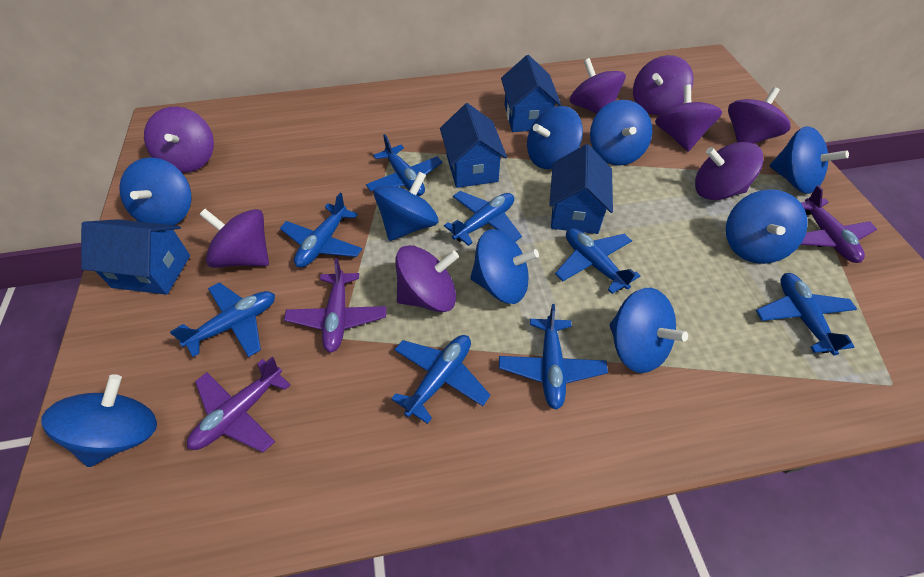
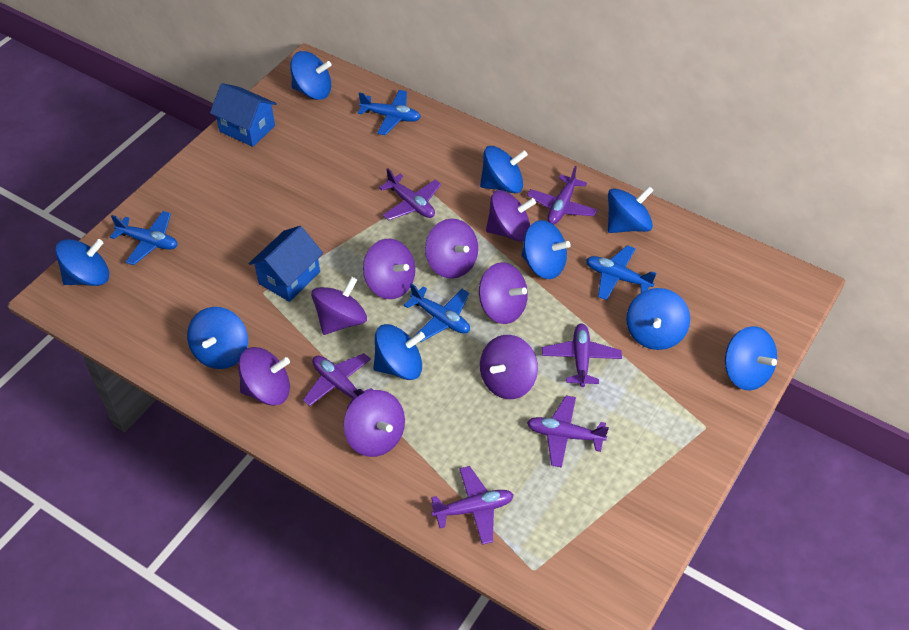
blue house: [81,219,190,295] [440,103,507,188] [501,55,561,132] [549,144,613,234] = 4 -> [210,83,277,147] [249,226,323,302] = 2
blue plane: [170,282,275,357] [280,193,362,268] [366,134,443,196] [391,335,490,424] [444,191,522,246] [499,304,608,410] [555,228,640,294] [756,273,857,356] = 8 -> [110,211,178,265] [358,90,421,135] [404,283,470,342] [586,245,656,300] = 4
purple plane: [187,357,290,453] [284,258,387,353] [800,185,877,263] = 3 -> [303,353,373,409] [379,168,441,221] [431,466,514,545] [527,166,597,225] [527,395,609,468] [542,323,622,387] = 6

